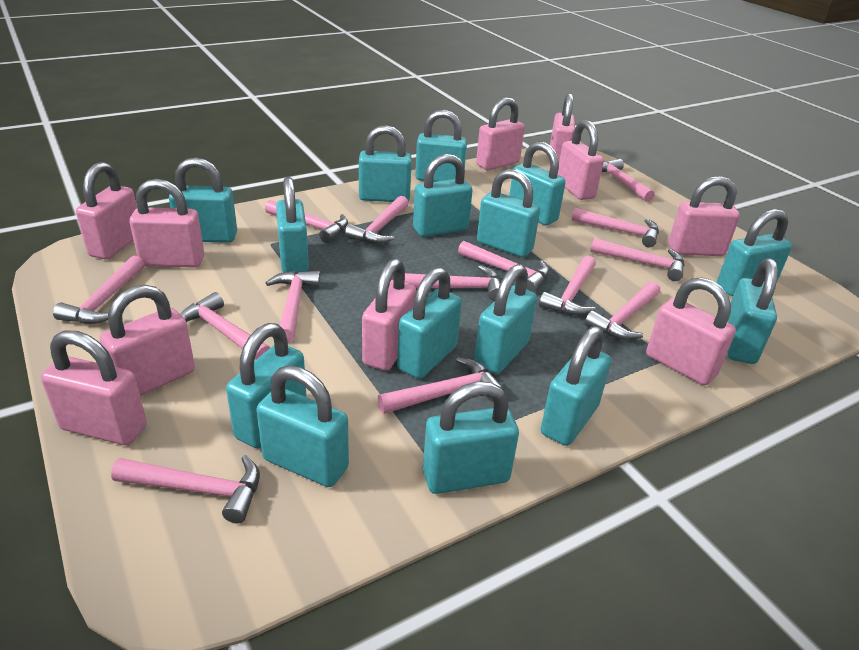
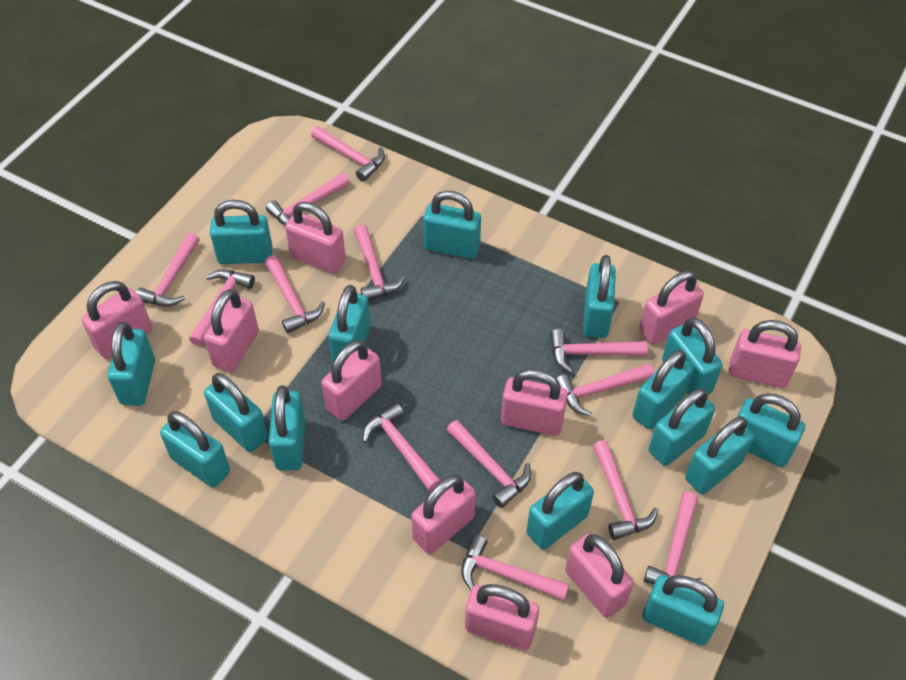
pink hammer: [53,256,144,324] [111,455,260,523] [180,292,270,360] [265,200,348,243] [266,271,321,343] [345,196,409,244] [377,357,504,414] [405,265,500,301] [458,241,549,292] [539,256,596,315] [572,208,659,247] [585,281,660,340] [590,238,684,281] [602,159,655,202] = 14 -> [136,233,199,307] [189,270,255,346] [265,255,325,333] [266,173,350,225] [311,126,385,182] [354,224,405,301] [363,402,441,491] [447,420,531,508] [461,534,569,600] [550,329,648,373] [556,363,654,416] [593,440,658,540] [644,491,703,584] = 13

